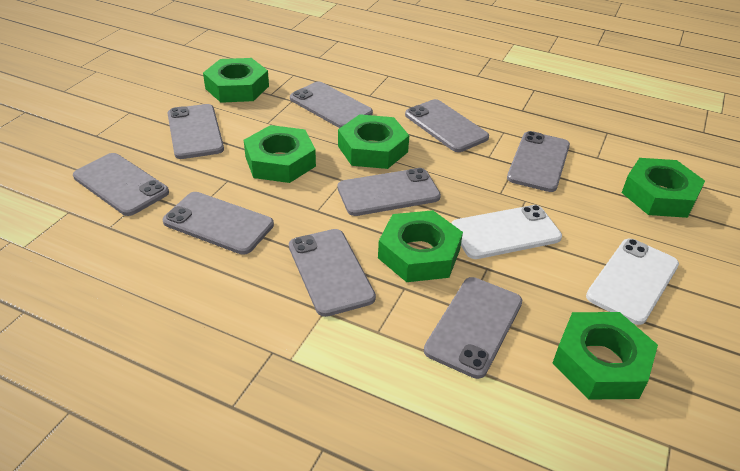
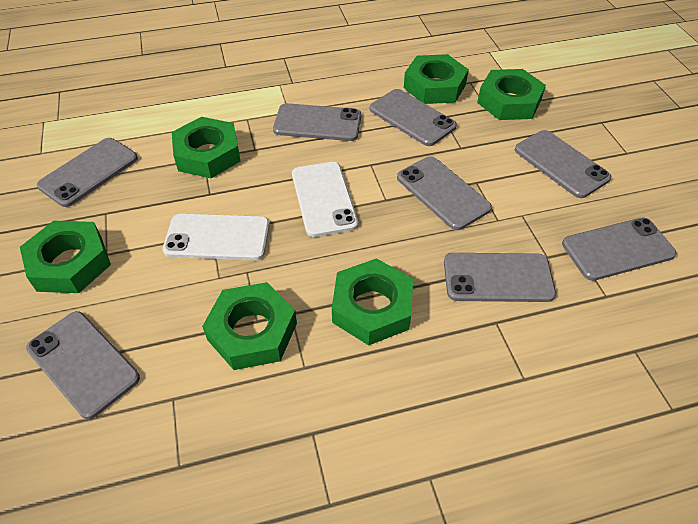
grey phone: [73,153,169,216] [163,192,274,255] [168,104,224,159] [289,229,376,317] [290,81,373,128] [338,168,441,216] [405,99,489,152] [424,277,522,379] [507,131,570,192] = 9 -> [26,311,140,419] [37,138,138,207] [273,103,361,141] [369,89,457,146] [397,156,492,230] [444,253,556,302] [515,130,611,198] [562,218,676,281] = 8

